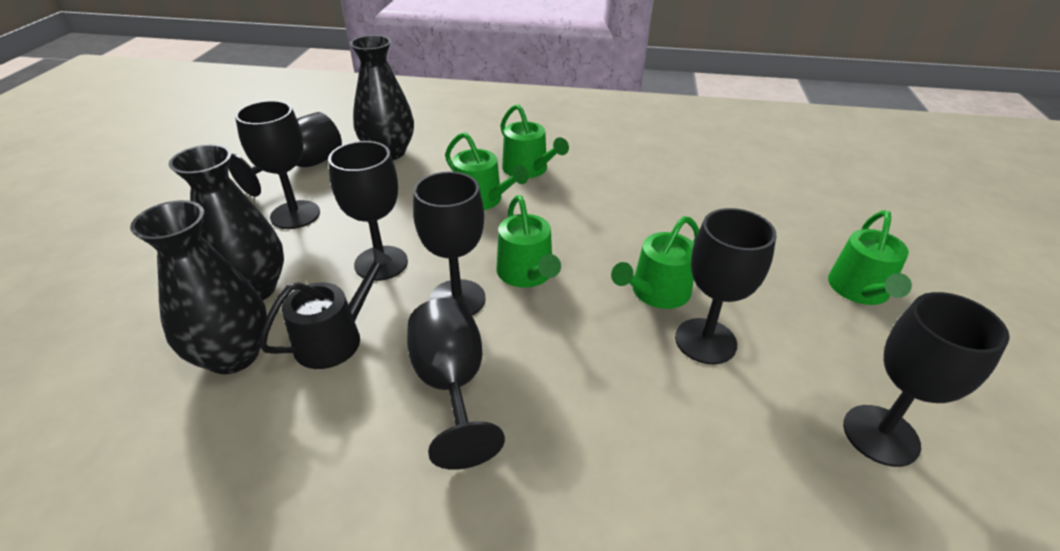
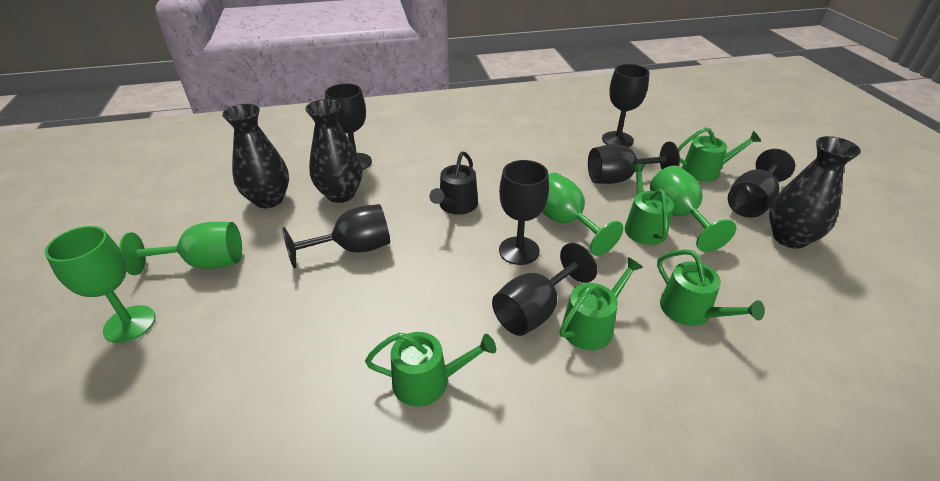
green goblet: none = 0 -> [45,226,156,343] [119,222,242,275] [542,173,623,256] [650,166,736,252] = 4

